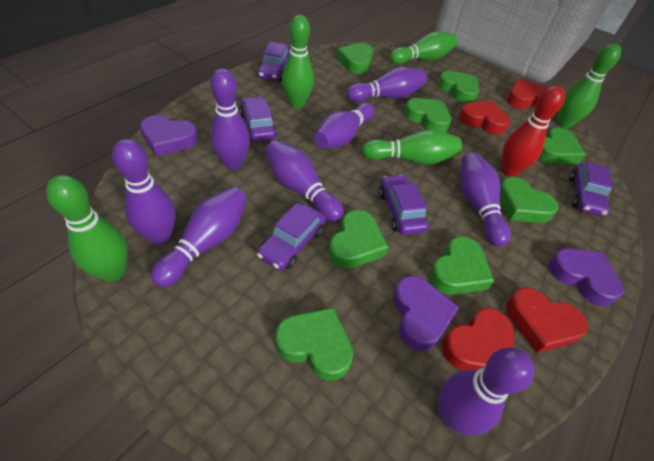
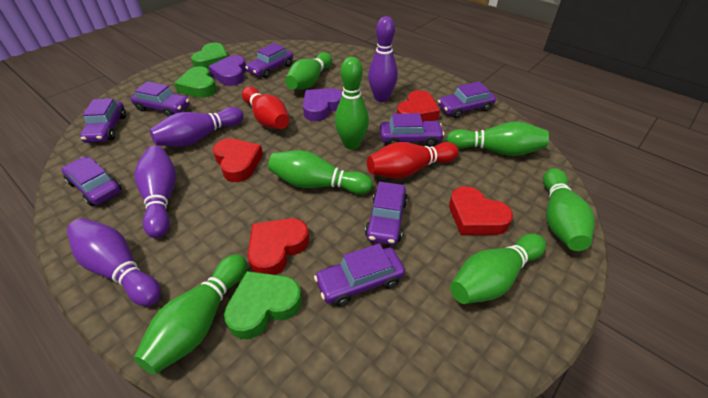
green bowling pin: [46,175,128,282] [282,15,314,108] [362,129,462,165] [390,32,458,64] [557,43,621,128] = 5 -> [134,254,247,375] [268,150,373,194] [285,52,332,89] [335,57,369,150] [446,121,549,156] [450,233,546,304] [543,168,595,251] = 7
green heart: [276,307,353,381] [328,210,389,269] [337,43,373,74] [404,98,451,132] [429,236,494,295] [438,71,479,104] [500,177,559,223] [538,128,586,164] = 8 -> [174,66,217,98] [191,43,228,70] [224,271,302,339] = 3
purple bowling pin: [112,139,175,245] [151,187,247,287] [210,69,250,170] [265,140,344,222] [314,103,375,149] [347,67,427,102] [438,347,534,436] [460,152,511,247] = 8 -> [67,218,161,306] [134,146,177,238] [150,107,244,147] [368,16,398,102] = 4
purple car: [240,97,277,142] [257,42,290,82] [257,203,326,271] [379,175,428,235] [569,162,613,217] = 5 -> [62,157,122,206] [80,98,126,143] [131,81,190,117] [245,43,293,78] [314,243,405,306] [365,182,408,245] [380,113,444,147] [438,82,496,118] = 8
purple heart: [140,115,198,156] [393,276,459,351] [548,248,624,306] = 3 -> [208,55,246,86] [303,88,342,121] = 2
red bowling pin: [501,85,565,177] = 1 -> [242,86,289,129] [367,142,459,178] = 2

